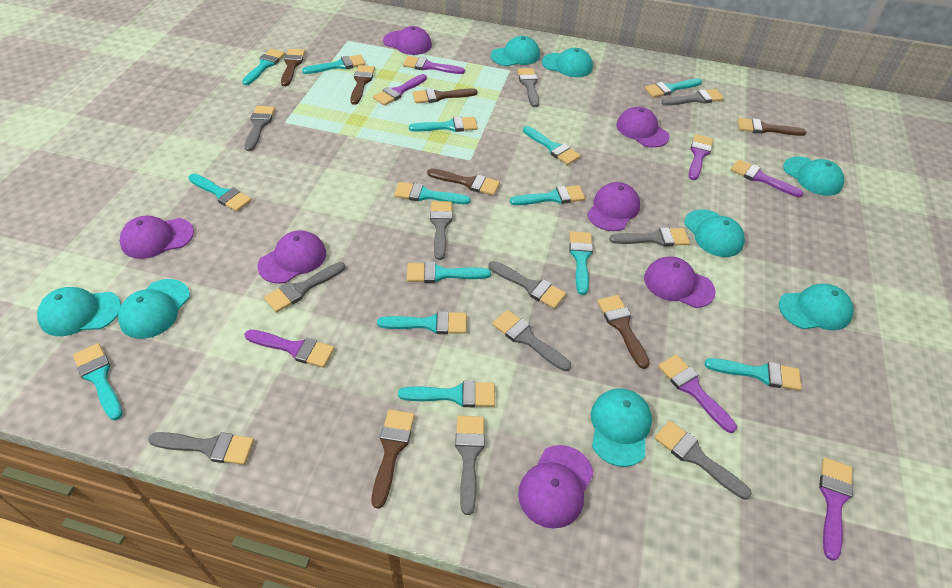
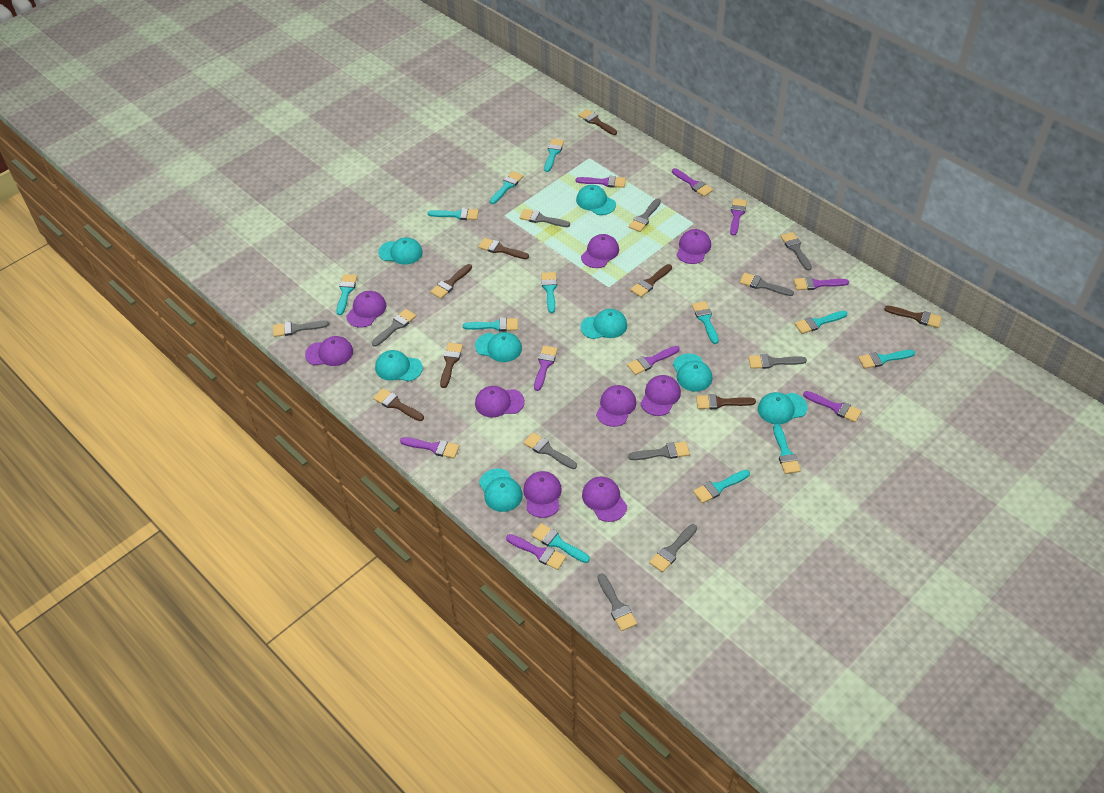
brown brush: [281,49,305,86] [350,65,375,105] [372,410,415,509] [412,88,478,103] [427,168,500,195] [597,295,650,369] [738,118,806,136] = 7 -> [373,388,424,421] [430,264,472,299] [440,343,463,388] [478,238,529,259] [578,109,617,135] [630,264,672,297] [696,394,756,409] [884,306,942,328] = 8
purple brush: [244,330,335,368] [373,74,427,106] [403,56,465,74] [658,355,737,433] [689,134,713,180] [731,159,804,197] [819,458,853,561] = 7 -> [400,437,459,458] [506,534,566,570] [534,345,558,391] [576,176,626,188] [627,346,679,375] [672,168,713,197] [730,199,747,236] [794,277,849,290] [803,391,862,422] = 9
purple cap: [120,216,194,259] [257,230,326,284] [383,26,432,55] [518,445,594,529] [587,182,640,231] [616,107,670,148] [644,256,716,308] = 7 -> [305,336,353,366] [346,291,386,328] [475,386,525,418] [523,471,562,518] [581,234,619,268] [582,476,627,522] [596,385,636,427] [640,375,681,416] [676,229,711,264] = 9
turquoise brush: [73,343,123,420] [188,174,252,212] [242,49,285,85] [302,55,366,74] [377,311,467,334] [394,182,471,204] [398,381,495,407] [407,262,491,283] [409,116,478,132] [510,185,585,205] [523,126,581,165] [569,231,593,295] [644,78,702,98] [705,358,802,391] = 14 -> [337,274,358,315] [428,208,479,220] [463,318,518,331] [490,171,523,204] [532,523,590,563] [541,272,557,313] [544,139,564,172] [692,301,719,344] [693,470,750,503] [773,424,801,474] [795,311,848,334] [858,350,915,369] = 12

